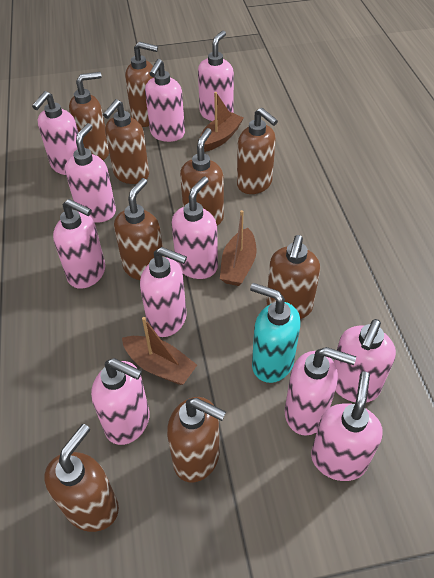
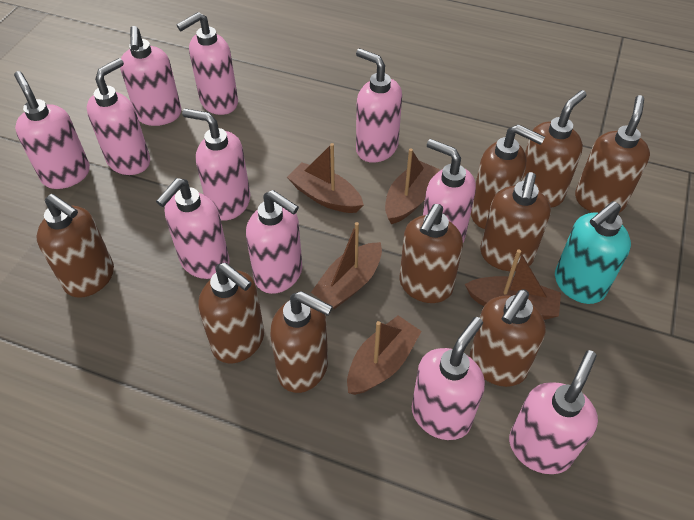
brown boat: [122,317,197,385] [200,92,244,152] [220,210,257,286] = 3 -> [287,143,364,213] [311,222,382,309] [347,316,422,395] [385,148,440,224] [465,250,561,320] = 5

